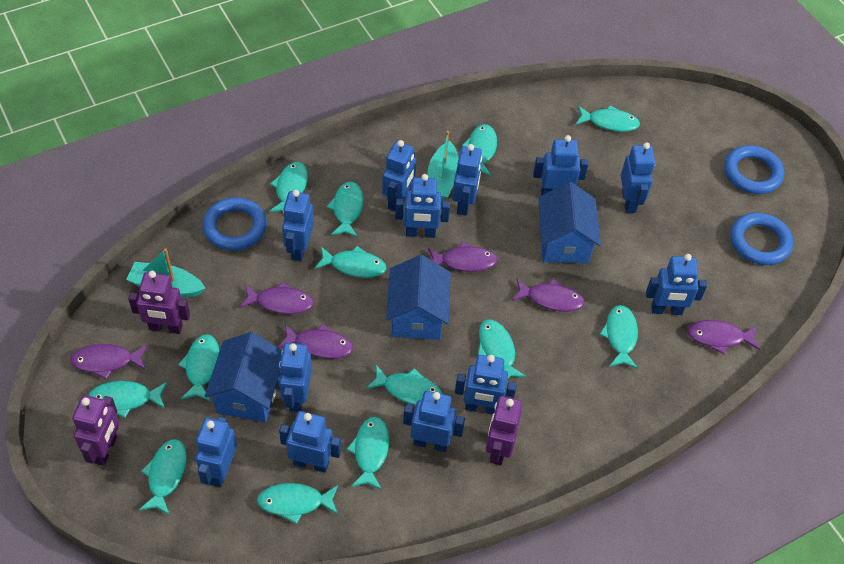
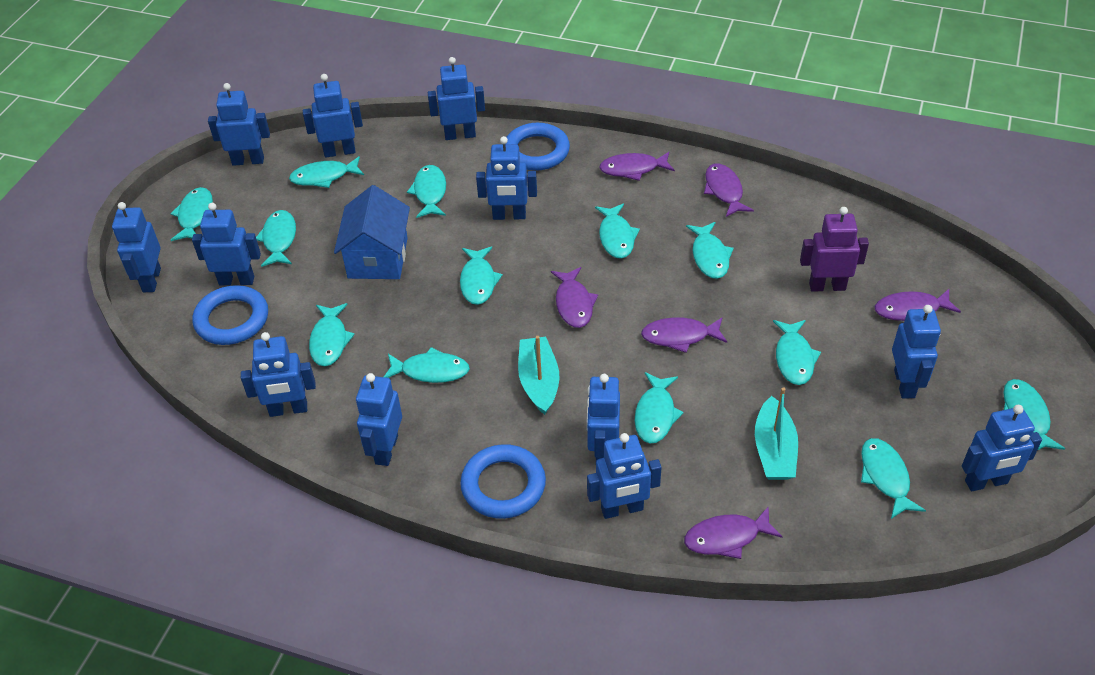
blue house: [205,332,282,422] [386,255,451,340] [538,182,601,263] = 3 -> [334,185,410,279] = 1
purple robot: [72,395,119,466] [128,271,190,334] [486,396,522,465] = 3 -> [800,207,869,292] = 1

